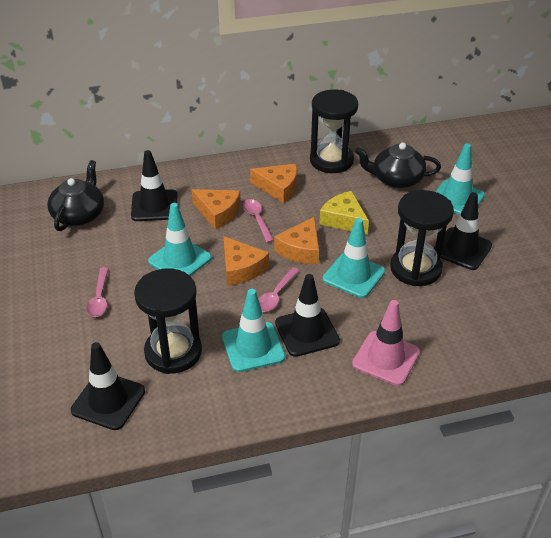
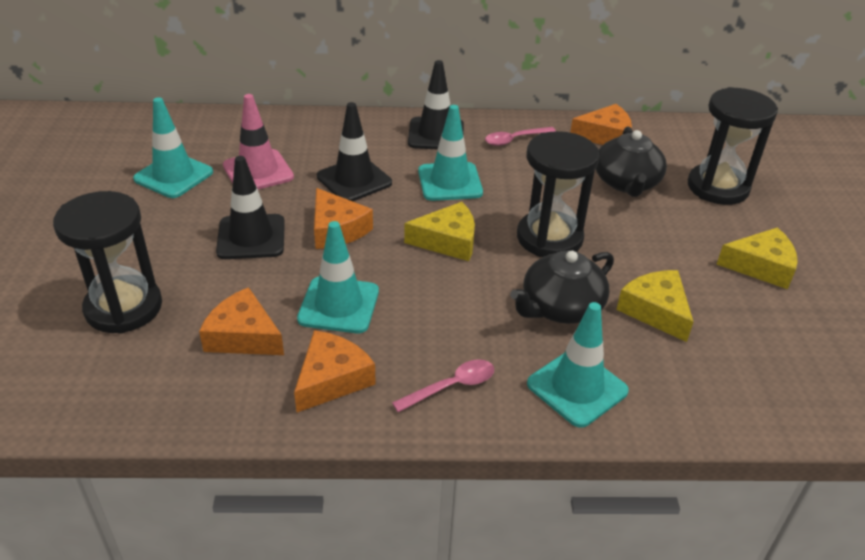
black traffic cone: [71,342,145,430] [131,150,178,221] [275,274,340,357] [434,192,492,270] = 4 -> [216,156,285,259] [317,102,392,201] [408,60,464,149] = 3
pink spoon: [86,267,109,317] [243,199,274,243] [258,267,300,312] = 3 -> [392,359,494,412] [485,127,556,146] = 2
yellow cheese: [319,191,369,235] = 1 -> [404,202,475,261] [616,270,693,342] [716,227,798,289] = 3

